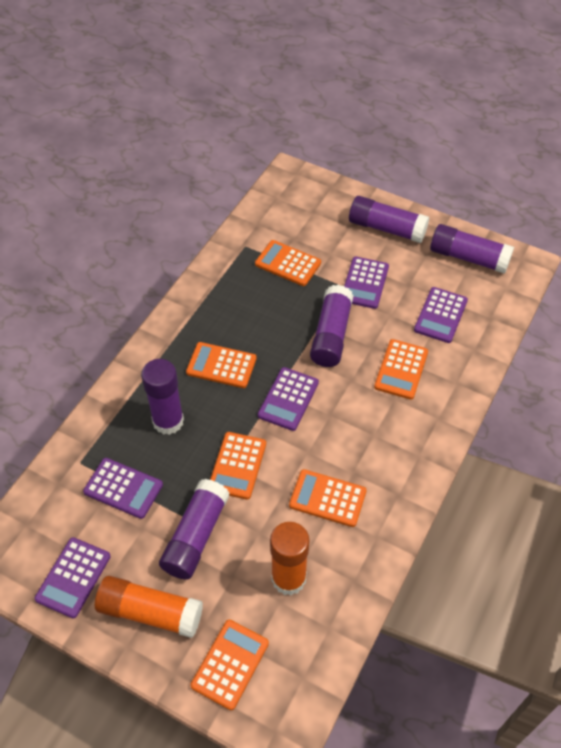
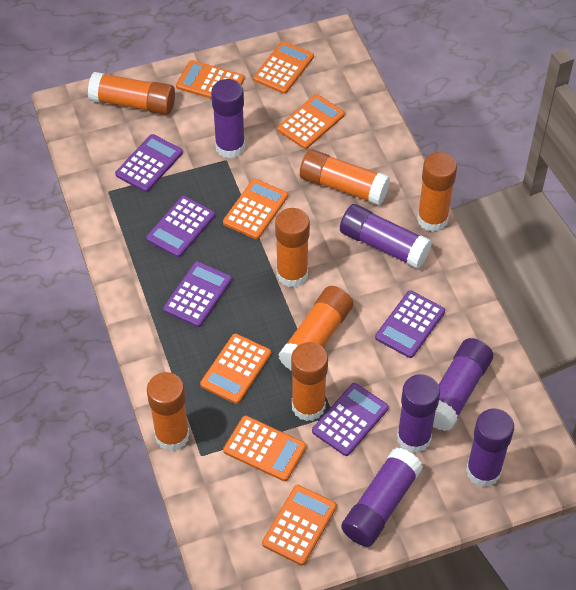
orange calculator: [186,342,257,388] [190,620,269,710] [210,432,266,500] [255,240,321,286] [289,469,367,527] [374,339,428,400] = 6 -> [176,60,245,99] [200,334,271,404] [223,179,288,239] [223,416,306,481] [253,41,314,94] [262,485,337,565] [277,94,345,149] = 7
orange glue stick: [95,576,203,638] [270,522,310,595] = 2 -> [88,72,175,115] [147,372,190,451] [275,208,310,287] [278,286,353,371] [291,342,328,421] [300,149,390,205] [417,152,457,232] = 7
purple glue stick: [141,359,184,435] [159,479,230,580] [310,285,354,367] [349,196,429,243] [430,224,514,274] = 5 -> [211,79,245,159] [340,204,432,269] [341,447,423,547] [397,374,440,453] [433,338,493,431] [466,408,514,487] = 6

